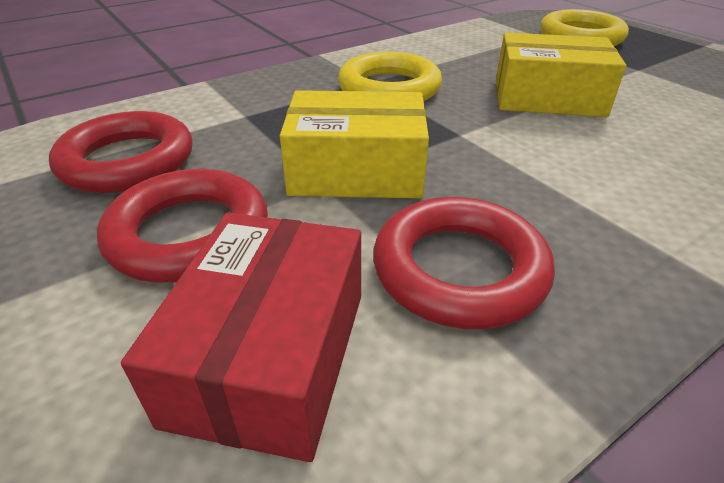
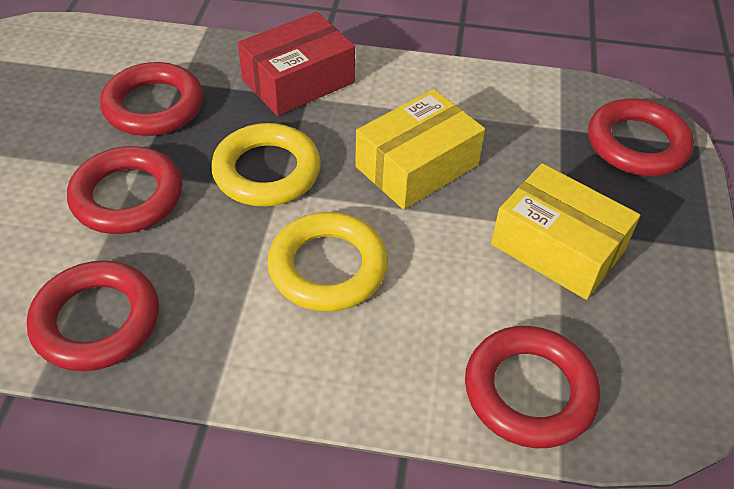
red ring: [49,111,193,193] [97,169,268,283] [373,197,555,329] = 3 -> [27,260,159,371] [67,146,182,234] [100,62,204,136] [465,326,600,448] [588,98,694,176] = 5

